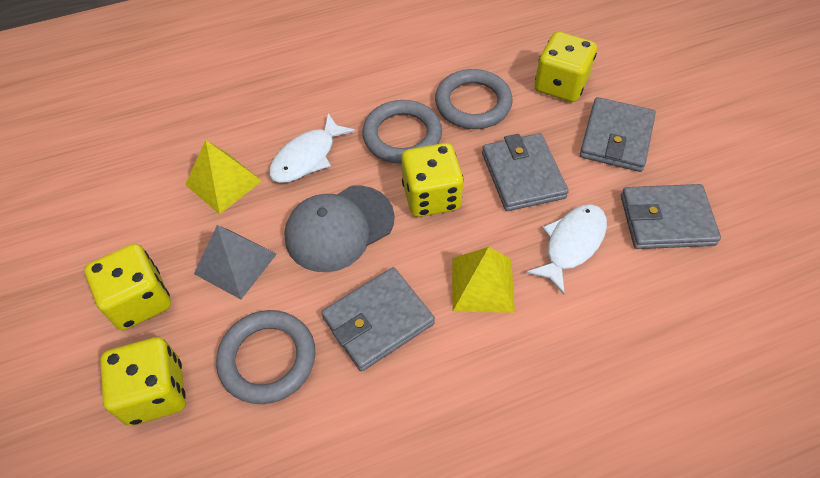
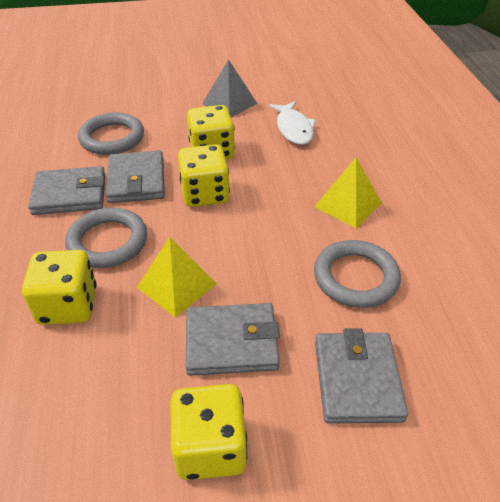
grey cap: [284,186,395,272] = 1 -> none = 0
white fish: [269,113,355,183] [526,204,607,294] = 2 -> [269,101,316,145] = 1

